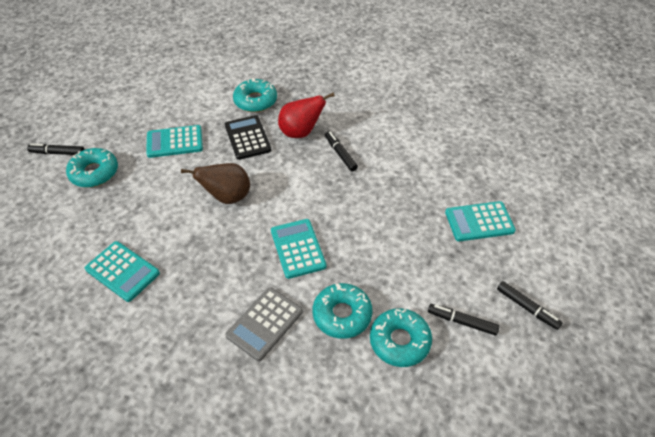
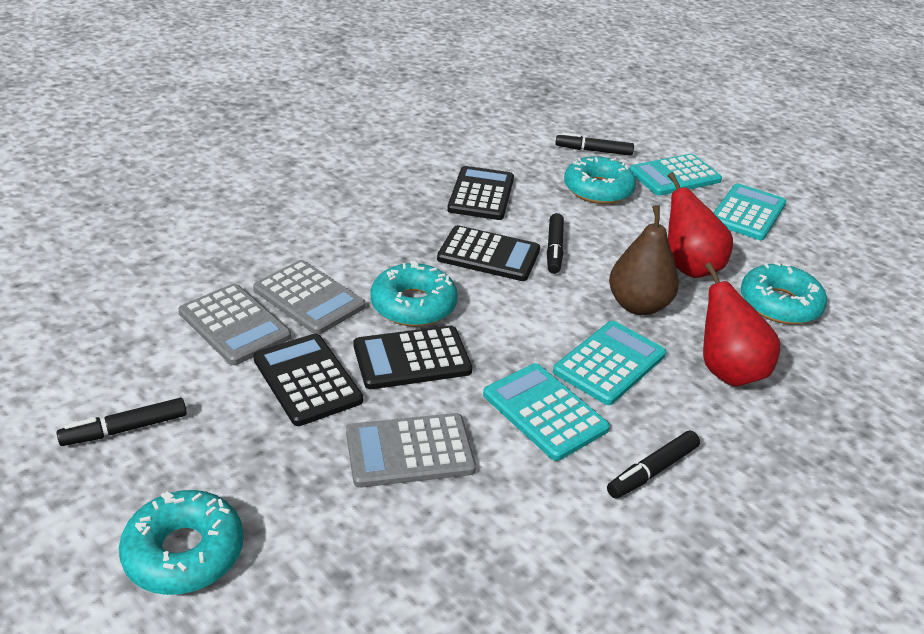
black calculator: [225,115,272,160] = 1 -> [253,334,363,426] [354,326,472,389] [437,225,540,281] [447,166,514,220] = 4
grey calculator: [225,287,303,361] = 1 -> [179,284,291,365] [253,260,366,335] [346,413,476,488] = 3
red pear: [278,92,335,138] = 1 -> [668,172,733,278] [703,262,780,386] = 2

